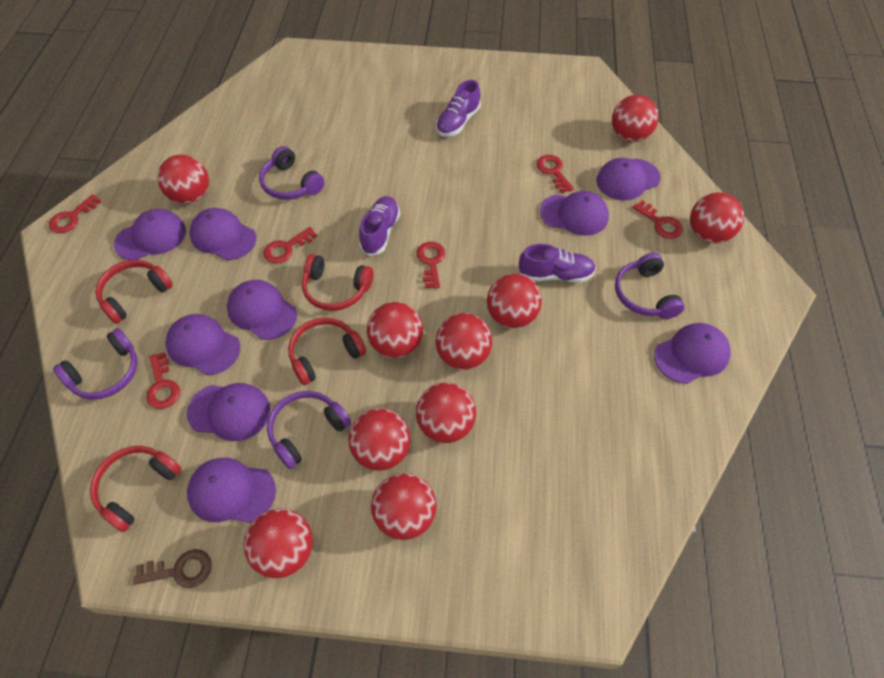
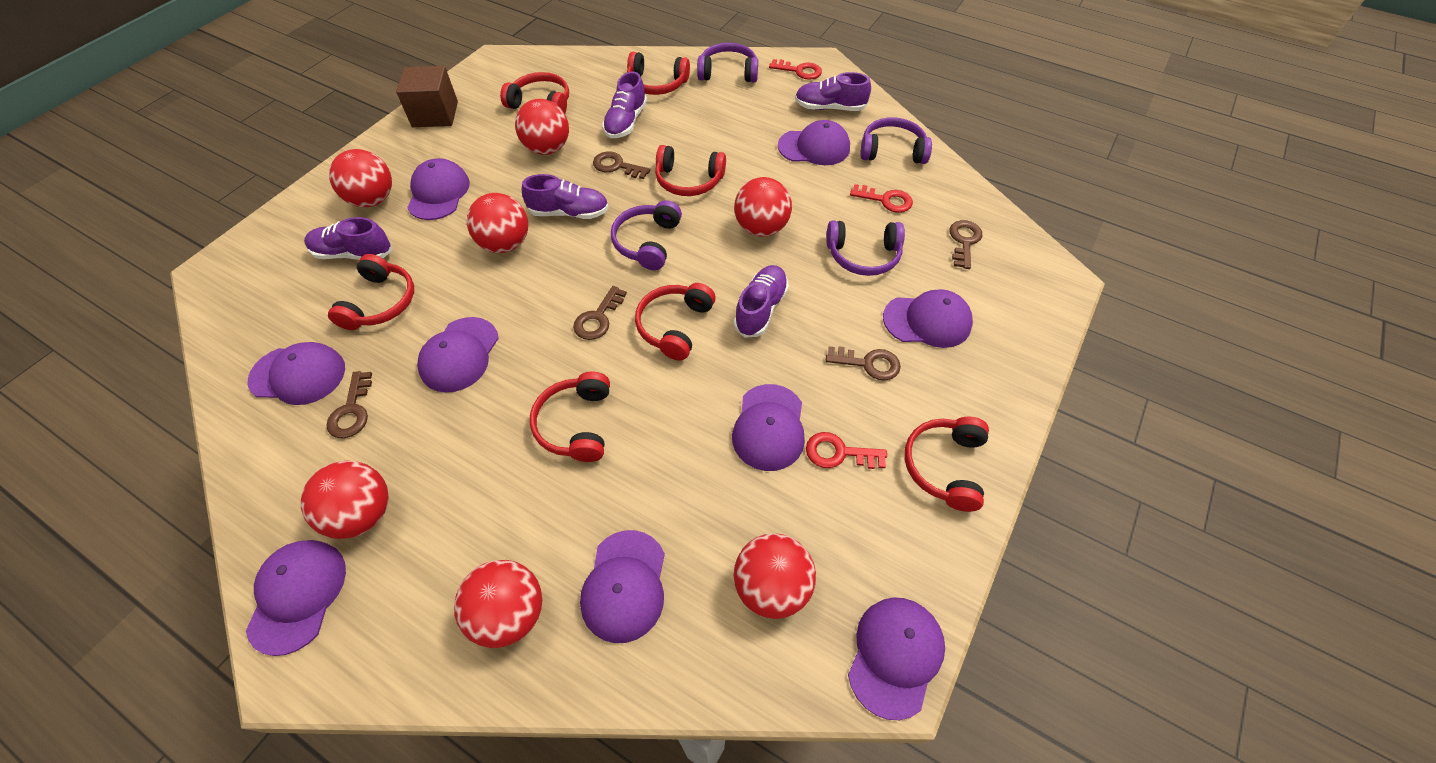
brown cube: none = 0 -> [396,66,458,127] = 1
brown key: [134,549,212,588] = 1 -> [326,371,372,438] [573,286,627,340] [593,151,650,179] [826,346,901,381] [950,220,982,269] = 5
purple shoe: [359,196,400,256] [436,80,481,137] [518,244,596,283] = 3 -> [304,217,392,260] [522,174,609,219] [602,72,647,138] [734,265,789,338] [795,72,871,111] = 5
red ball: [157,155,209,204] [244,508,313,578] [348,408,411,471] [367,302,423,358] [371,473,437,540] [416,382,476,443] [435,313,492,370] [487,274,542,328] [612,95,659,142] [690,192,744,244] = 10 -> [300,461,389,539] [329,149,392,207] [454,560,542,648] [467,193,528,253] [515,99,569,155] [734,177,792,237] [734,533,816,619] = 7
red headphones: [90,446,181,532] [95,260,173,324] [288,318,366,385] [302,254,373,311] = 4 -> [328,254,414,330] [500,72,569,113] [530,371,610,462] [627,52,690,95] [635,283,716,361] [655,145,726,196] [904,417,989,512] = 7
red key: [49,194,102,233] [146,352,180,409] [263,227,317,264] [416,242,445,288] [537,155,574,193] [633,200,683,239] = 6 -> [769,59,822,80] [806,432,887,469] [850,184,913,213] = 3

